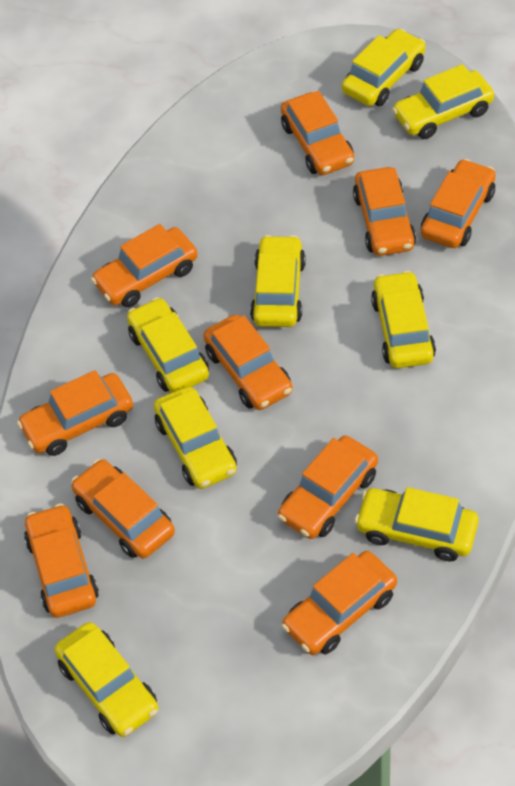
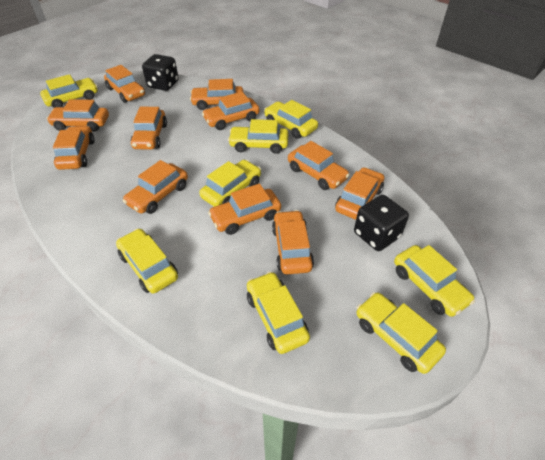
black dice: none = 0 -> [142,54,179,91] [354,195,409,251] = 2
orange car: [17,370,133,456] [24,504,99,618] [71,459,175,558] [91,224,198,307] [203,315,293,410] [278,436,378,539] [281,91,354,175] [282,551,397,655] [353,167,416,256] [421,159,496,248] = 10 -> [46,99,109,131] [53,126,95,170] [104,65,145,103] [123,160,188,214] [131,107,167,150] [190,79,243,110] [202,92,259,130] [208,184,281,235] [272,210,314,274] [288,141,350,190] [335,167,384,220] = 11

